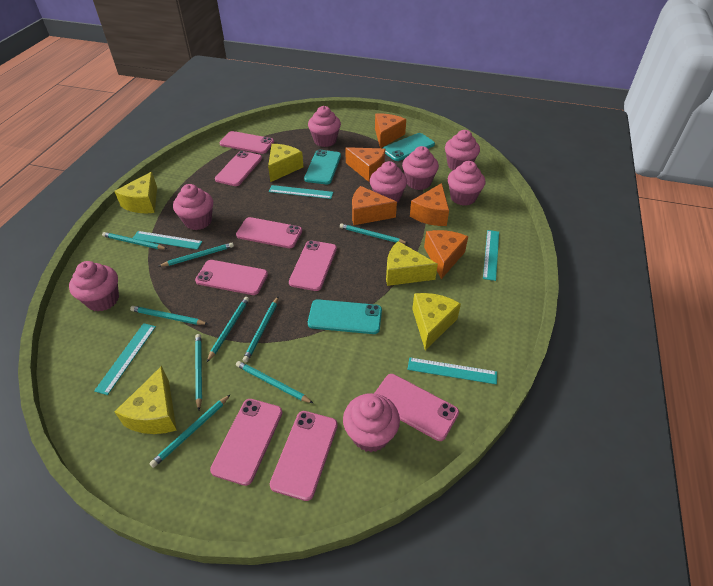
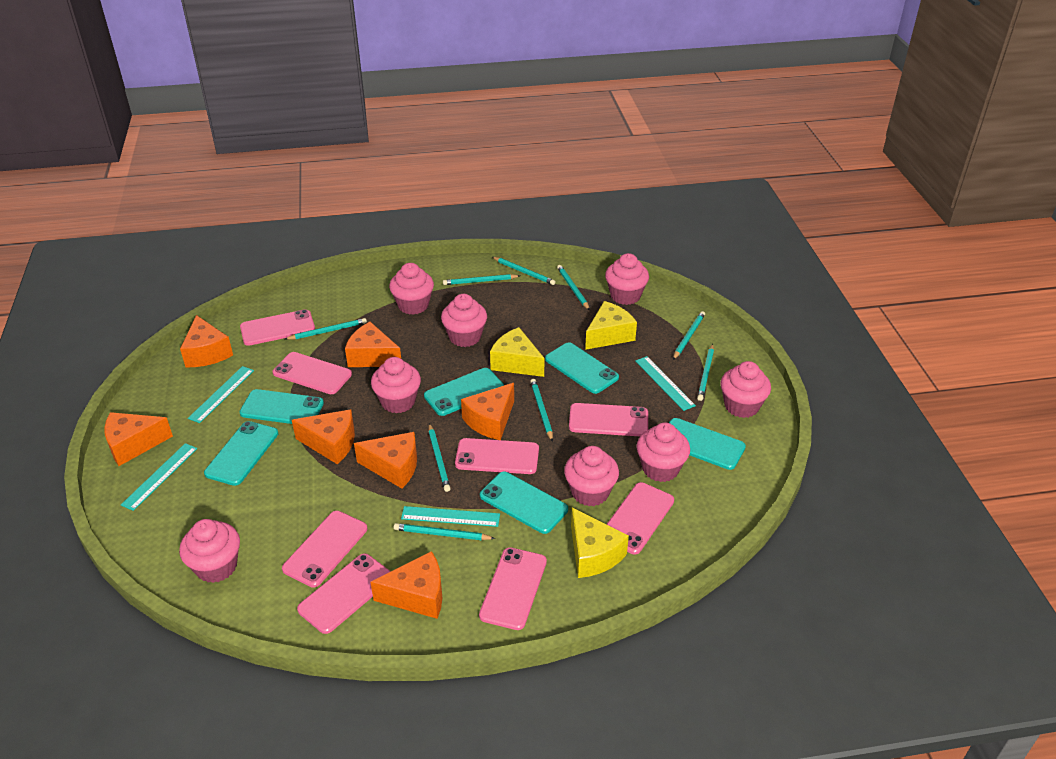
orange cheese: [345,147,385,182] [352,186,397,225] [375,114,406,148] [410,183,449,226] [424,230,468,279] = 5 -> [104,412,173,466] [180,315,233,367] [292,409,355,464] [345,322,401,367] [354,432,417,489] [371,551,442,619] [461,383,514,440] = 7
turquoise phone: [304,150,341,184] [308,299,382,334] [383,133,435,161] = 3 -> [204,421,278,486] [240,389,324,424] [424,368,504,416] [480,472,568,534] [545,342,619,394] [669,418,746,470] = 6
turquoise ruler: [94,323,156,395] [133,231,203,250] [269,185,333,199] [408,357,497,385] [483,230,499,281] = 5 -> [121,443,198,511] [188,366,254,423] [401,506,500,527] [636,356,696,411] = 4
yellow cheese: [114,172,157,213] [115,366,177,434] [268,144,303,182] [386,241,438,286] [412,293,461,350] = 5 -> [490,327,544,377] [571,507,629,578] [585,301,637,350] = 3

